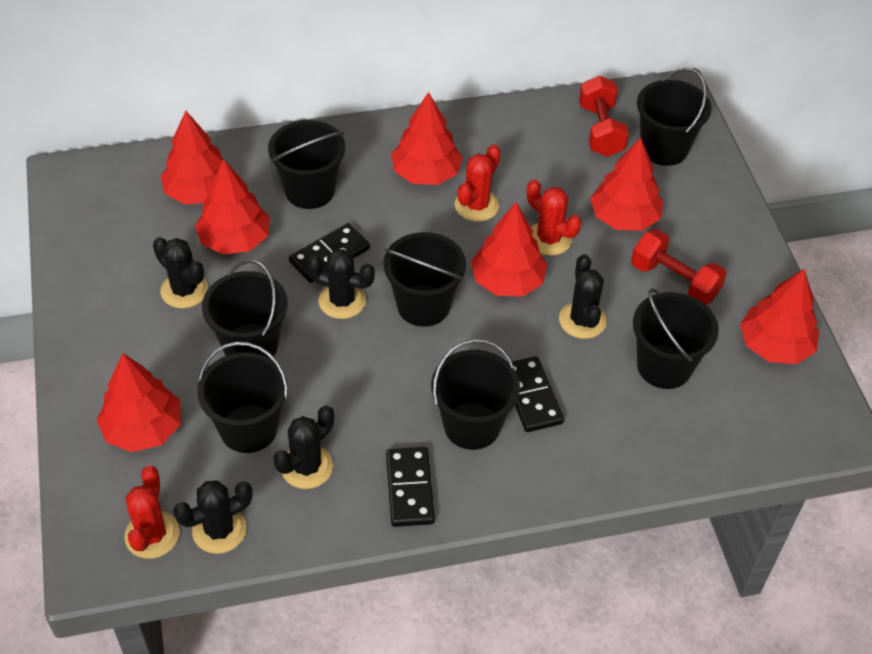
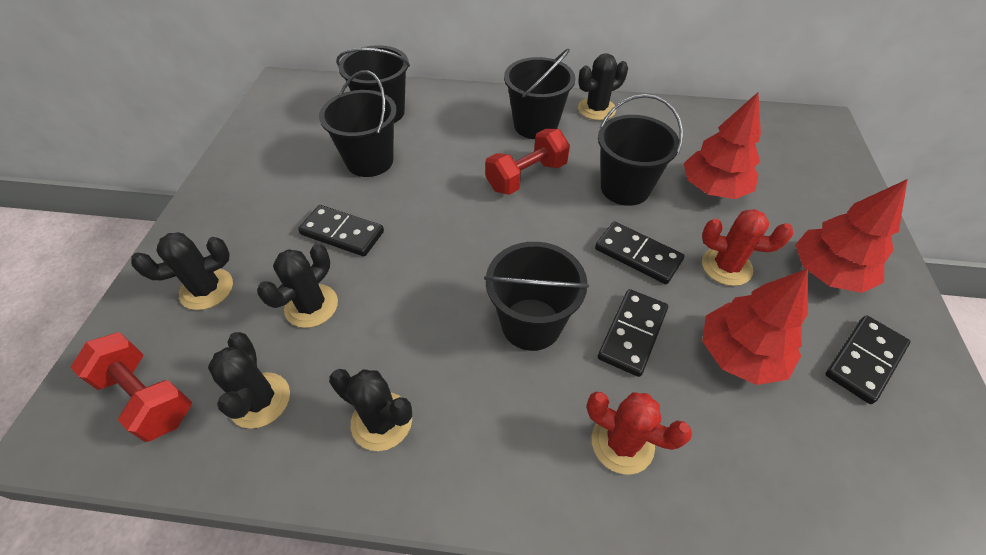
black bucket: [197,342,288,453] [202,260,288,358] [268,120,345,209] [383,232,466,327] [431,339,520,450] [633,288,719,389] [637,68,711,166] = 7 -> [319,70,397,177] [336,45,410,123] [484,242,589,351] [504,49,575,139] [598,94,683,206] = 5
black domino: [289,223,370,283] [386,447,435,527] [512,356,564,432] = 3 -> [298,205,384,256] [595,221,685,284] [598,289,668,377] [825,315,910,404] = 4
red cactus: [124,466,180,559] [455,145,501,222] [527,180,581,256] = 3 -> [587,392,692,475] [702,209,793,286] = 2
red tree: [97,353,181,452] [161,111,223,204] [195,159,270,255] [391,92,463,185] [471,202,547,296] [590,137,663,231] [740,269,819,364] = 7 -> [684,92,761,199] [702,269,808,385] [795,179,908,293] = 3

